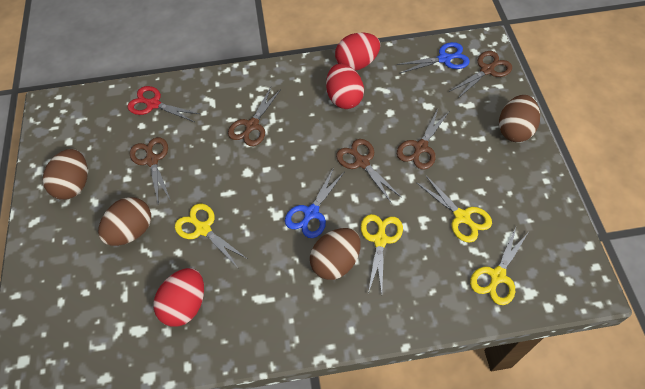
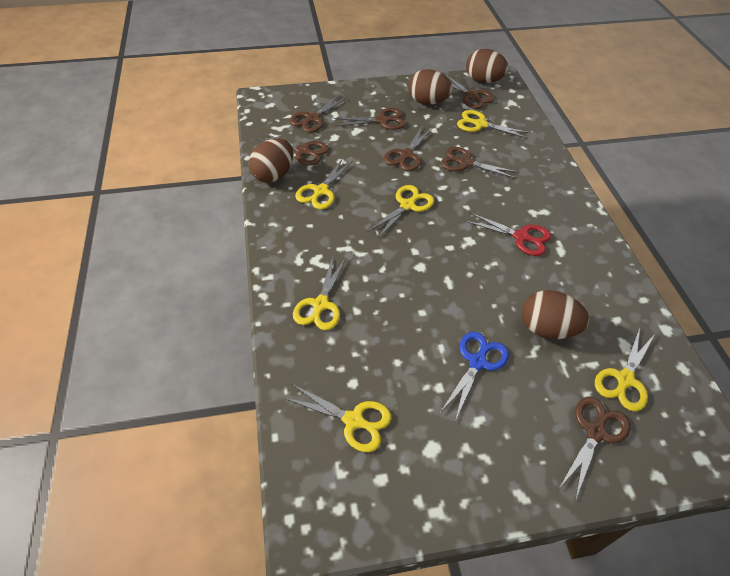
blue scissors: [285,168,344,238] [396,42,470,73] = 2 -> [441,332,509,421] = 1
brown scissors: [130,137,171,202] [228,87,281,146] [336,139,402,204] [397,107,449,170] [449,51,512,99] = 5 -> [256,132,329,165] [290,95,347,133] [334,108,406,130] [384,127,433,171] [441,147,518,179] [443,73,495,109] [559,397,630,500] = 7
red egg: [153,268,204,327] [326,64,364,109] [335,33,380,71] = 3 -> none = 0
yellow scissors: [175,204,247,269] [361,214,403,294] [416,175,492,242] [470,227,528,305] = 4 -> [284,384,391,452] [293,257,346,330] [295,158,353,209] [368,185,434,238] [457,110,530,139] [595,328,655,411] = 6

